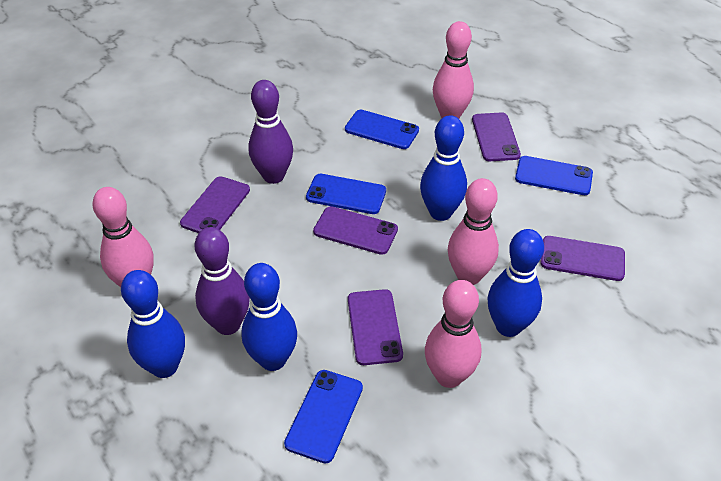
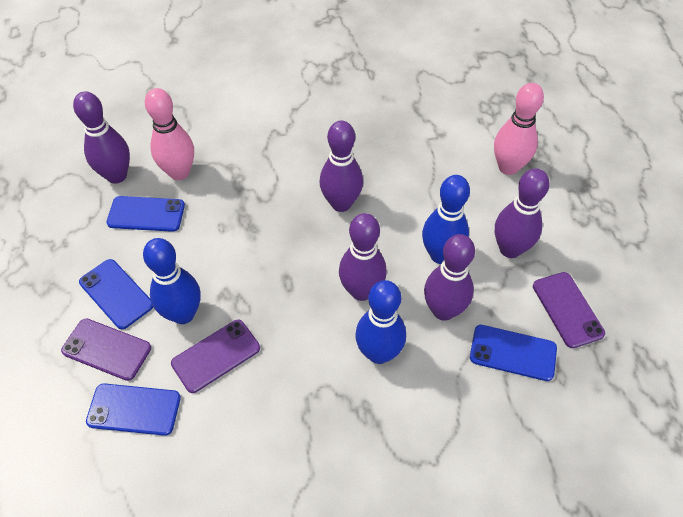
blue bowling pin: [121,270,185,378] [241,263,297,371] [420,115,467,221] [487,229,544,337] = 4 -> [143,238,200,324] [355,280,406,364] [422,175,470,264] = 3
pink bowling pin: [92,187,154,287] [425,280,481,388] [433,21,474,119] [448,178,499,285] = 4 -> [145,88,194,180] [494,83,544,175] = 2
purple bowling pin: [195,227,250,335] [248,80,293,184] = 2 -> [73,91,130,184] [320,121,363,212] [339,213,387,301] [424,234,475,321] [495,168,550,258] = 5
purple phone: [180,176,250,233] [313,206,398,255] [348,289,403,365] [472,112,521,161] [540,236,625,281] = 5 -> [61,318,151,381] [171,320,260,393] [533,272,605,348] = 3

